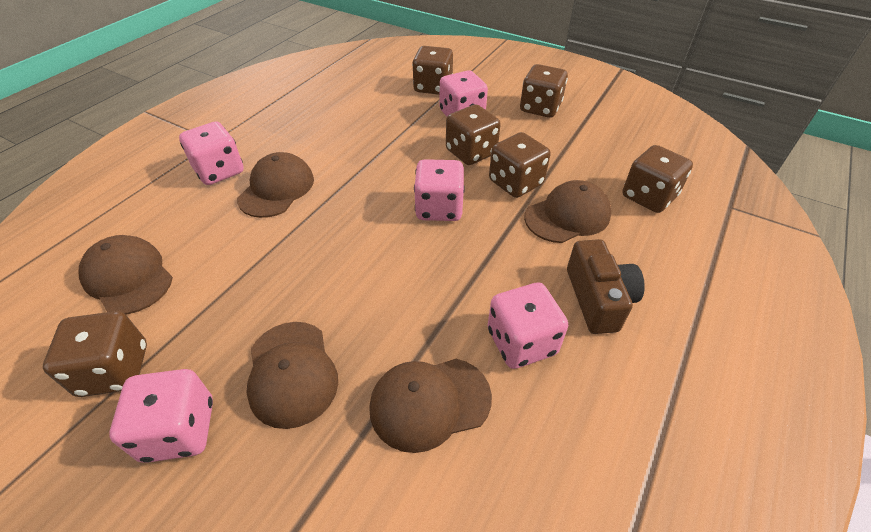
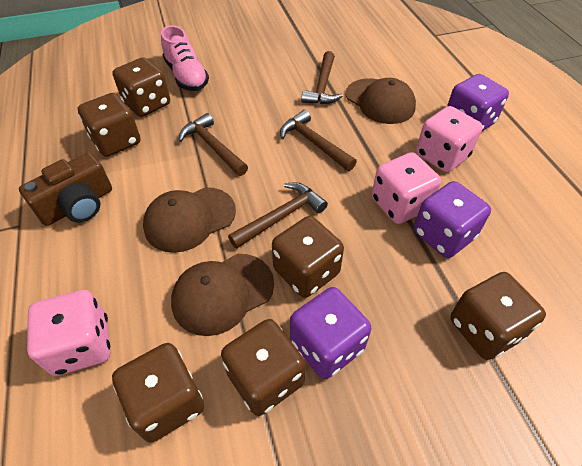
brown cap: [78,235,173,314] [237,152,314,218] [246,322,338,429] [369,359,492,453] [524,180,611,243] = 5 -> [143,187,236,253] [171,254,274,336] [346,78,416,124] = 3
brown hammer: none = 0 -> [178,113,248,176] [228,182,328,249] [280,110,357,171] [301,51,343,104] = 4
pink dice: [110,369,213,463] [179,122,244,185] [414,159,465,221] [440,70,488,116] [488,283,568,369] = 5 -> [27,290,110,376] [372,152,441,224] [416,106,483,172] = 3
pink shoe: none = 0 -> [161,25,209,91] = 1
purple dice: none = 0 -> [290,287,371,379] [414,181,491,258] [447,74,509,131] = 3

